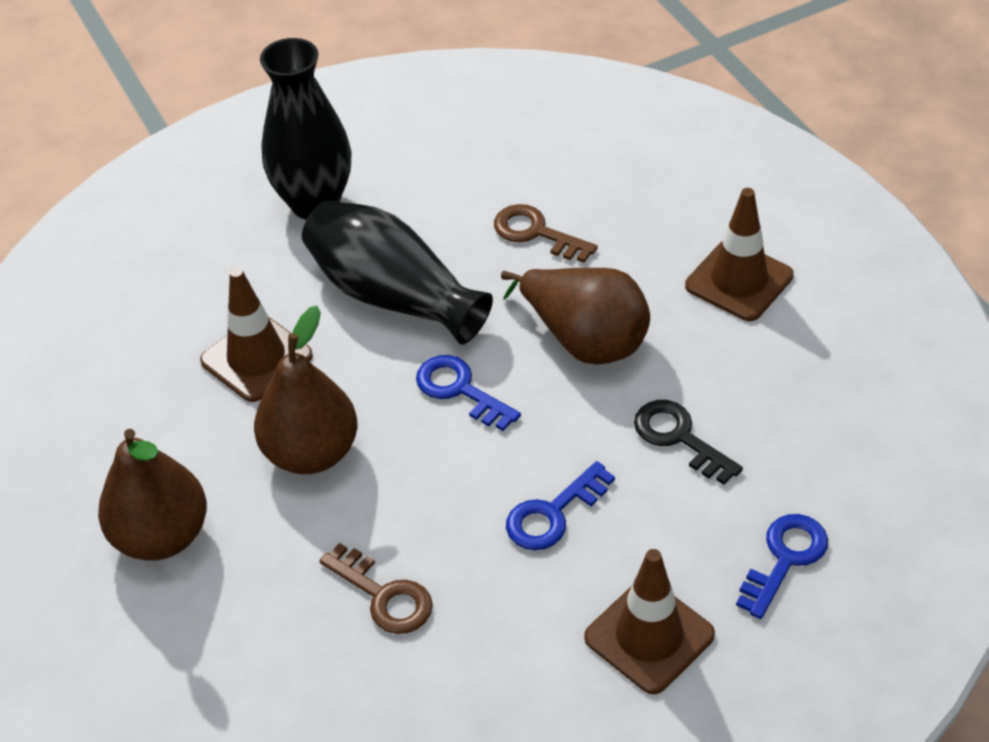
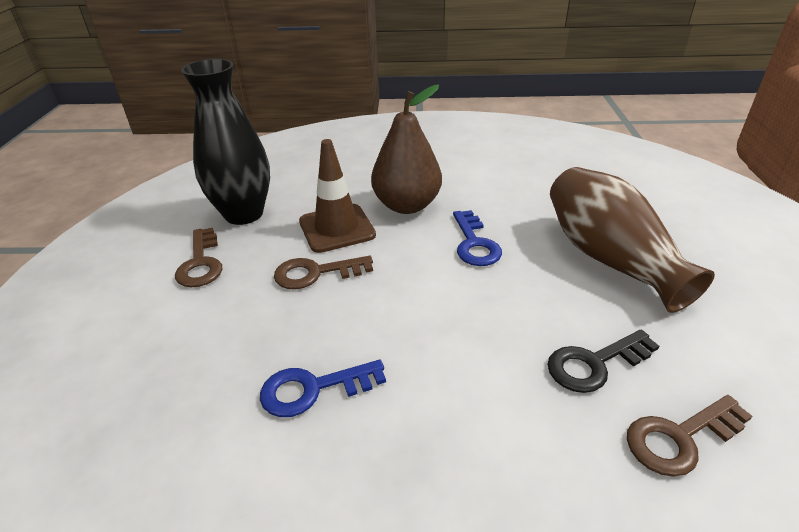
black vase: [260,38,351,220] [302,200,493,345] = 2 -> [181,59,270,225] = 1
blue key: [416,355,521,431] [506,461,615,550] [736,514,828,619] = 3 -> [260,360,386,417] [453,210,502,266] = 2
brown key: [320,543,433,634] [494,204,598,263] = 2 -> [175,228,222,287] [274,256,373,289] [627,395,752,477] = 3
brown pear: [98,429,207,561] [254,306,358,474] [501,268,650,364] = 3 -> [371,85,442,214] = 1
brown traffic cone: [200,268,313,402] [584,549,715,694] [685,188,794,321] = 3 -> [299,139,376,253] = 1
brown vase: none = 0 -> [550,167,715,313] = 1

